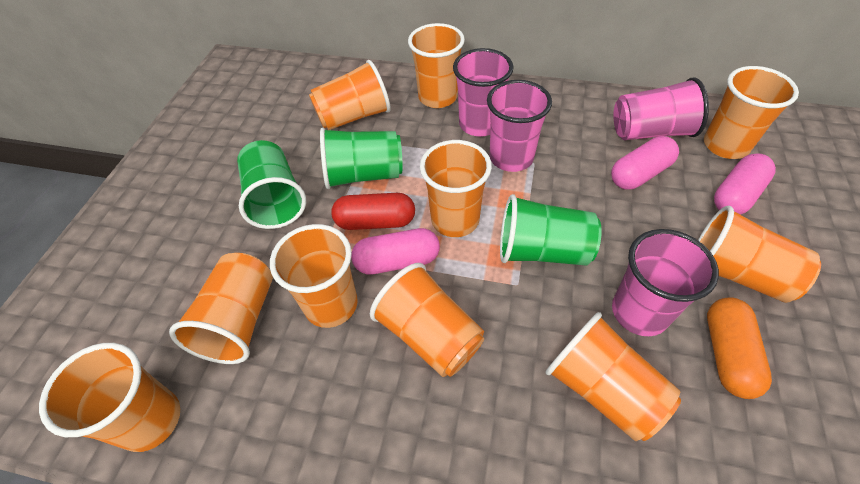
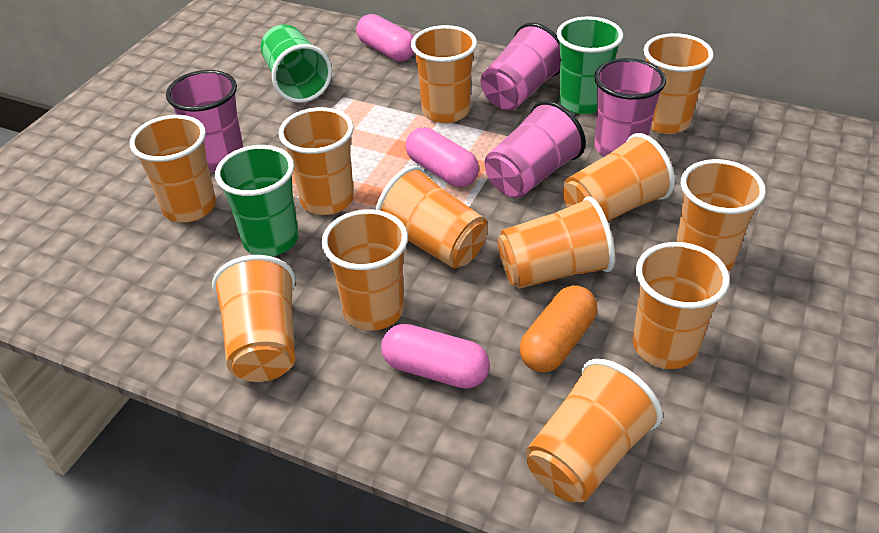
orange cup: [39,343,180,452] [169,253,273,364] [270,224,358,328] [309,60,391,130] [370,263,484,377] [408,23,465,108] [420,140,492,237] [545,312,681,441] [698,206,821,303] [704,66,799,159] = 10 -> [130,115,216,222] [212,255,296,382] [279,107,354,215] [322,209,408,331] [376,166,488,268] [411,25,477,123] [497,196,615,289] [526,359,663,502] [563,133,675,221] [633,242,730,369] [644,33,714,134] [676,159,766,271] = 12
red capsule: [331,193,415,230] = 1 -> none = 0

